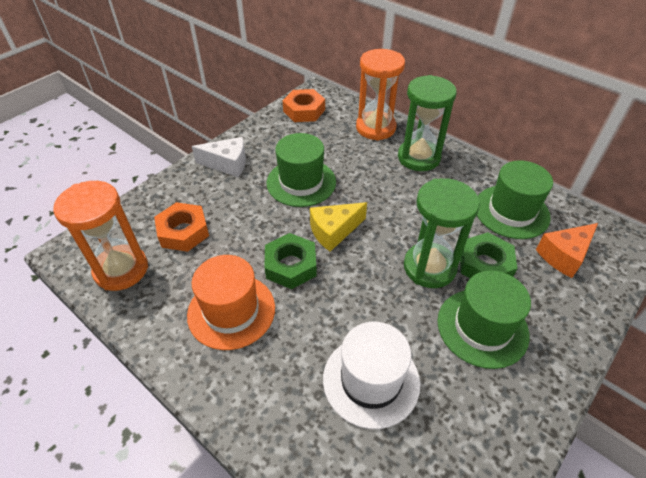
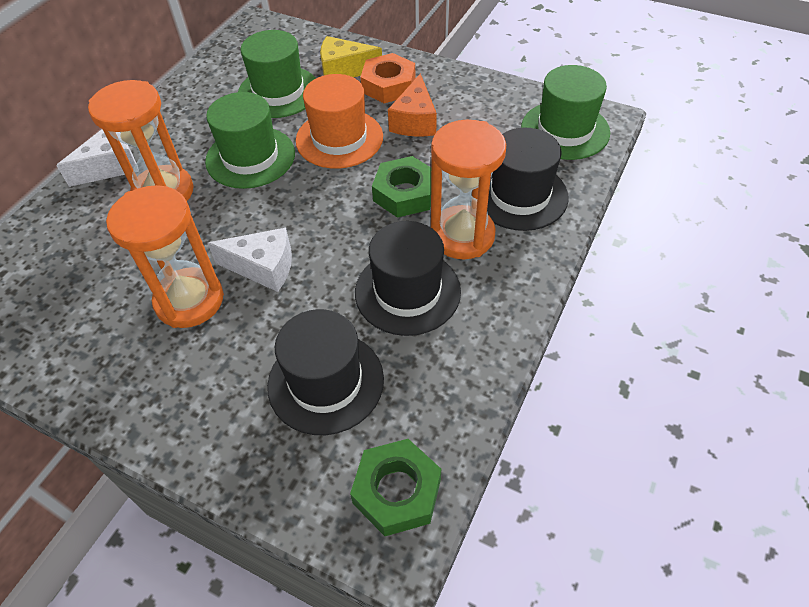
black hat: none = 0 -> [267,309,384,435] [355,221,461,336] [487,128,569,231] = 3
green hourglass: [398,75,457,171] [404,178,480,288] = 2 -> none = 0
orange hourglass: [53,181,148,291] [356,49,405,141] = 2 -> [88,80,194,201] [106,185,224,328] [431,120,506,259] = 3
orange nut: [154,202,209,252] [283,89,325,122] = 2 -> [360,53,415,103] = 1
white cheese: [192,137,246,177] = 1 -> [56,129,136,187] [208,228,292,292] = 2
white hat: [323,322,420,429] = 1 -> none = 0

